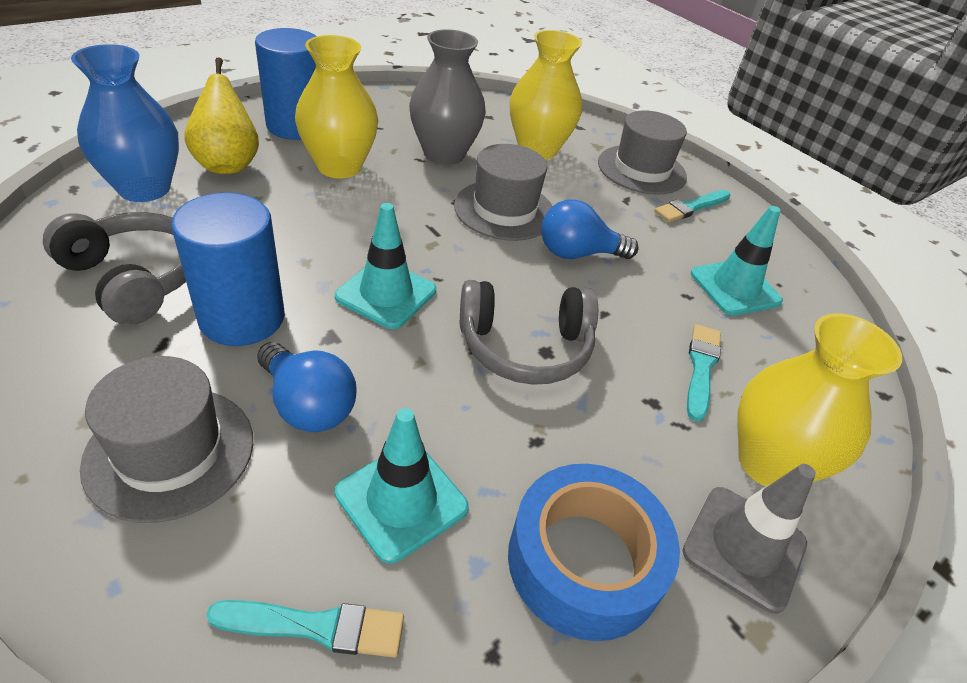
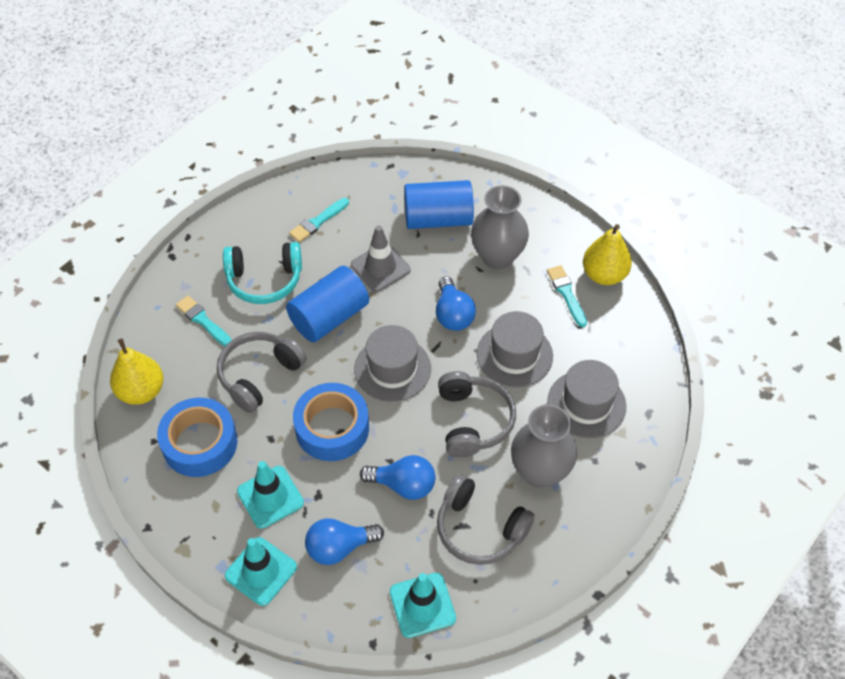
blue light bulb: [257,342,357,432] [541,199,639,259] = 2 -> [305,518,384,565] [360,455,435,500] [436,276,476,331] = 3
blue tape: [508,464,680,641] = 1 -> [157,398,238,477] [293,383,369,461] = 2
blue vase: [71,44,179,202] = 1 -> none = 0
grey headphones: [43,212,186,325] [460,280,598,385] = 2 -> [217,332,307,413] [437,474,535,565] [438,371,516,458] = 3
grey vase: [409,29,486,165] = 1 -> [471,185,529,269] [511,404,577,488] = 2
turquoise headphones: none = 0 -> [223,242,302,304] = 1
yellow pear: [184,57,259,174] = 1 -> [110,338,163,405] [583,224,632,285] = 2
yellow vase: [295,35,378,178] [510,30,582,160] [737,313,902,487] = 3 -> none = 0

